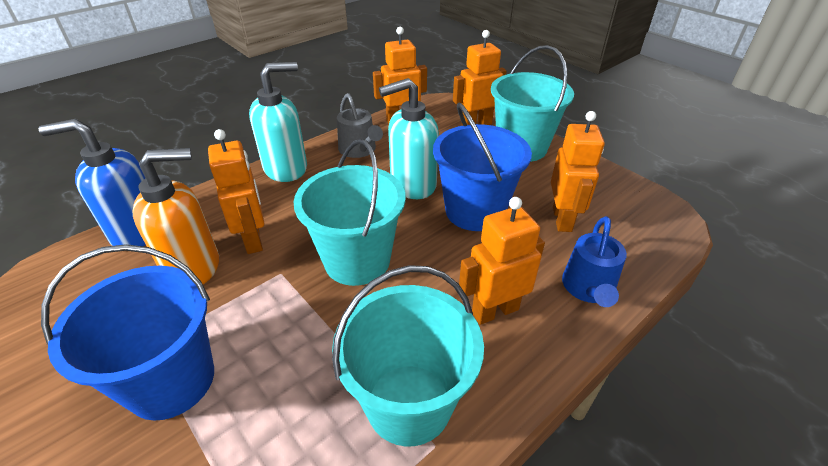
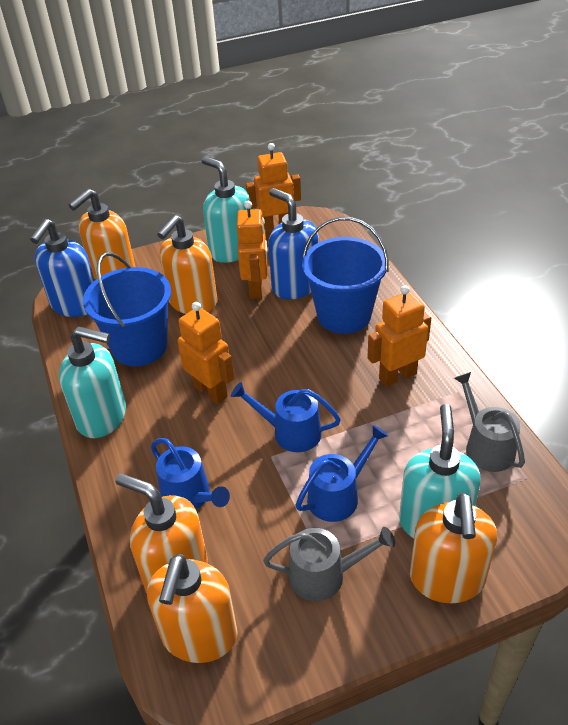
blue soap dispenser: [38,119,146,246] = 1 -> [30,219,95,317] [268,188,319,299] = 2
blue watering can: [562,216,627,307] = 1 -> [151,438,230,509] [231,382,341,452] [296,425,388,522] = 3
grey watering can: [337,93,383,158] = 1 -> [263,527,395,601] [454,372,525,472] = 2
orange robot: [208,129,264,254] [373,27,427,124] [453,30,507,126] [459,197,545,325] [551,111,605,232] = 5 -> [178,302,234,404] [237,201,267,299] [246,143,301,233] [367,285,431,387] = 4
orange soap dispenser: [133,148,219,284] = 1 -> [69,189,135,280] [116,473,208,593] [147,554,238,663] [157,215,218,314] [410,493,497,603] = 5
turquoise bucket: [294,139,405,286] [332,265,484,447] [491,45,574,162] = 3 -> none = 0
turquoise soap dispenser: [249,62,307,182] [379,78,439,199] = 2 -> [59,326,126,438] [202,157,251,263] [399,404,481,539] = 3

